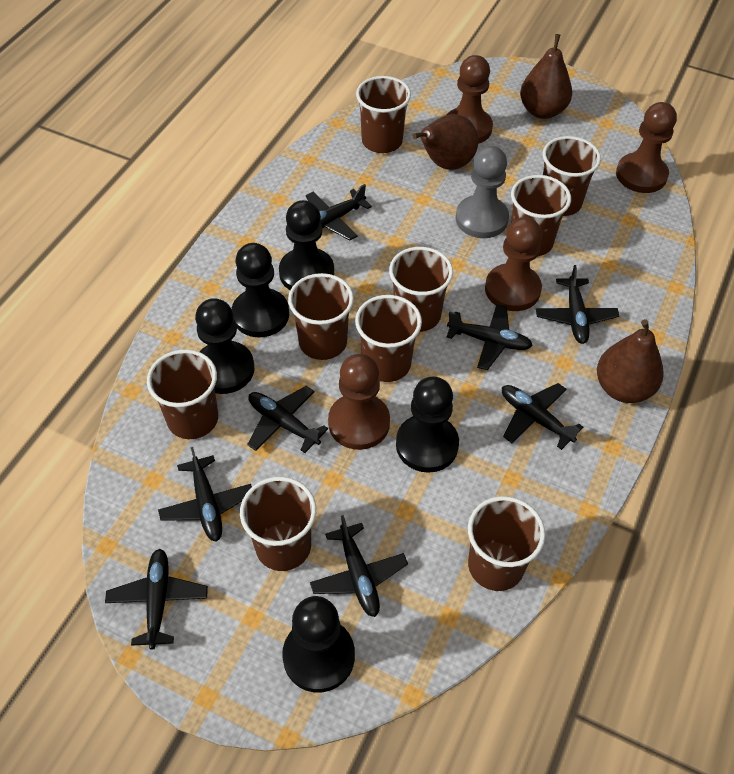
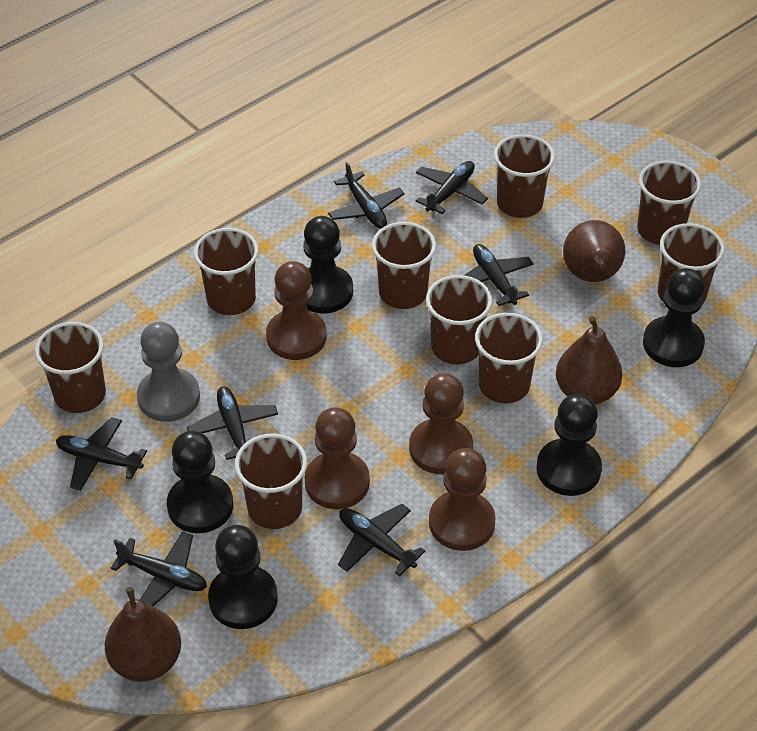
black plane: [105,549,208,650] [158,447,252,542] [247,386,328,453] [306,184,372,241] [310,515,408,617] [447,304,533,370] [502,383,583,450] [536,265,619,344] = 8 -> [56,417,147,491] [111,531,207,606] [187,386,278,460] [328,162,404,229] [338,504,425,576] [416,161,488,214] [464,244,534,306] = 7

